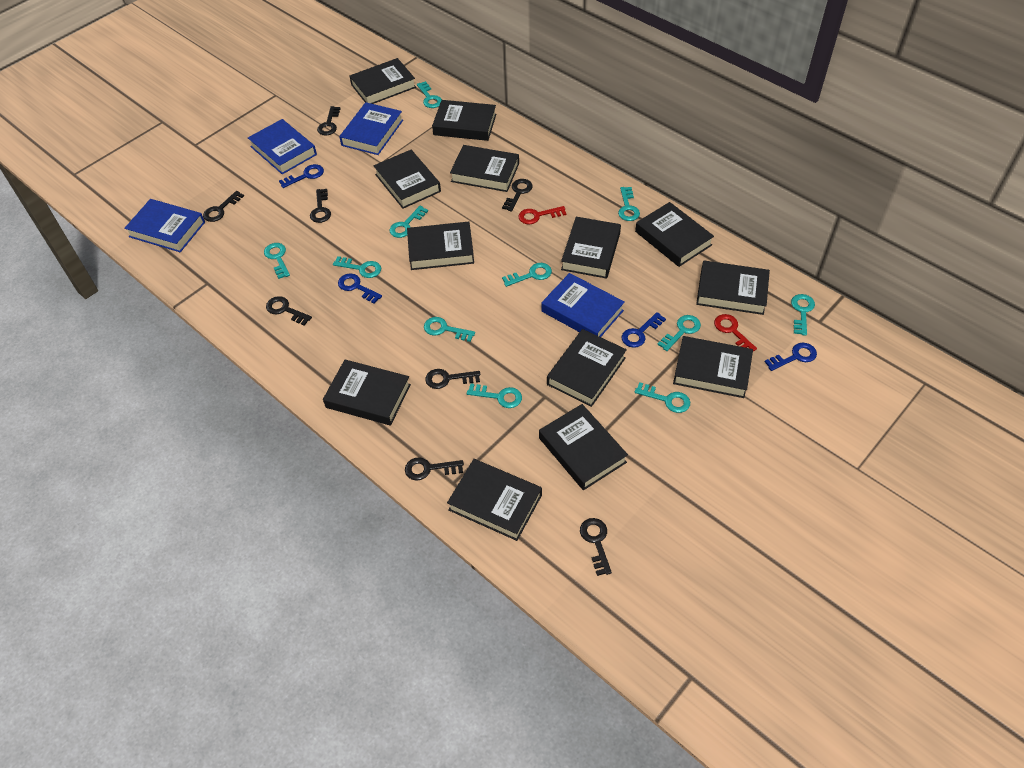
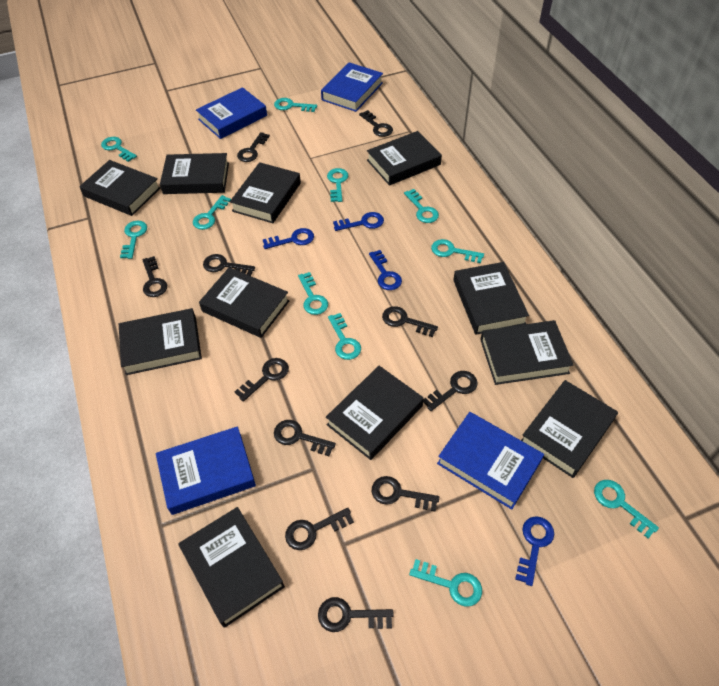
black book: [323,359,411,425] [350,58,416,104] [373,150,441,209] [407,222,474,270] [432,100,496,141] [447,459,542,541] [450,145,519,192] [539,404,628,490] [547,329,627,407] [561,217,621,279] [635,202,714,267] [673,336,753,398] [696,260,770,315] = 13 -> [79,160,161,216] [119,308,202,375] [160,153,229,194] [179,507,285,628] [199,267,289,338] [230,162,301,223] [326,366,424,460] [367,131,442,186] [453,262,529,335] [480,320,573,385] [521,380,618,478] = 11
black key: [203,191,244,222] [266,296,312,326] [310,189,331,223] [317,106,341,136] [405,457,464,481] [425,369,480,389] [502,179,532,212] [580,518,612,576] = 8 -> [142,256,167,297] [203,254,255,276] [235,358,289,402] [237,132,270,162] [274,420,336,456] [285,508,354,550] [318,597,394,632] [359,110,393,137] [372,476,439,512] [382,306,438,337] [423,371,478,411] = 11
red key: [518,206,566,224] [714,314,757,351] = 2 -> none = 0

